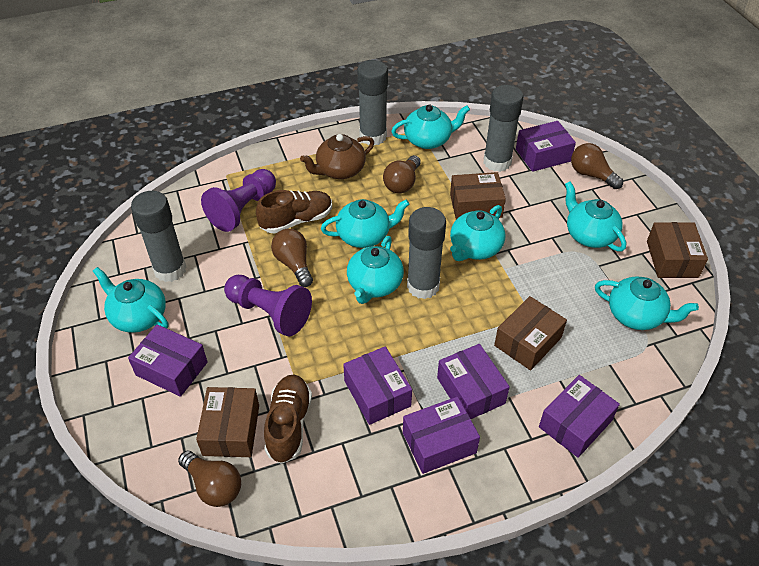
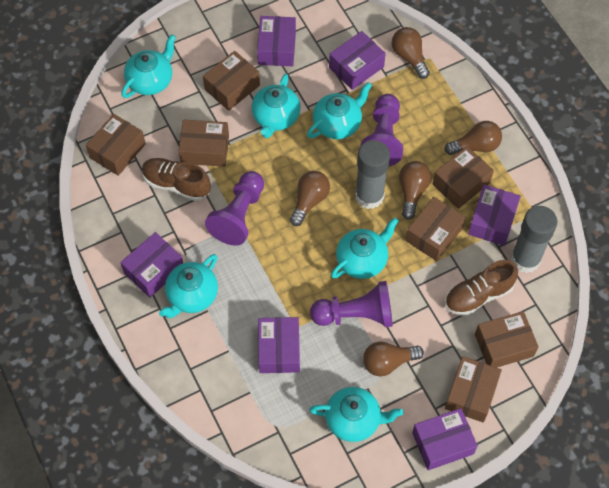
brown box: [196,387,259,457] [450,172,506,219] [494,296,567,370] [647,222,708,278] = 4 -> [86,114,146,176] [179,120,229,167] [203,51,260,111] [405,197,465,261] [433,146,494,209] [445,356,502,423] [475,311,539,368] = 7
brown light bulb: [178,451,241,507] [271,229,313,287] [383,155,421,193] [571,143,623,189] = 4 -> [290,171,330,226] [363,341,424,376] [392,27,430,79] [399,161,431,220] [444,121,502,155] = 5
brown teapot: [300,134,374,179] = 1 -> none = 0
grey glue stick: [131,191,186,282] [357,60,388,145] [407,207,446,299] [483,85,524,172] = 4 -> [355,140,390,209] [511,206,557,273] = 2
purple pawn: [201,169,276,232] [224,275,312,336] = 2 -> [205,171,264,246] [310,281,393,327] [360,94,403,166] = 3
turquoise teapot: [93,267,169,333] [321,199,409,248] [347,236,404,304] [391,104,470,149] [450,205,505,261] [565,181,626,252] [595,276,699,330] = 7 -> [121,34,176,98] [159,254,218,318] [252,74,301,138] [307,82,372,139] [309,387,403,442] [331,217,398,279] = 6

